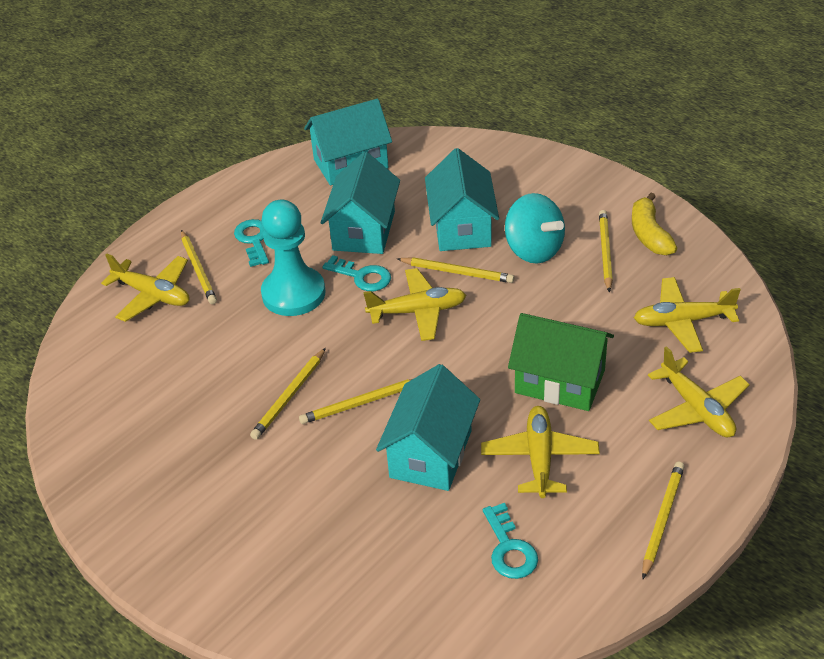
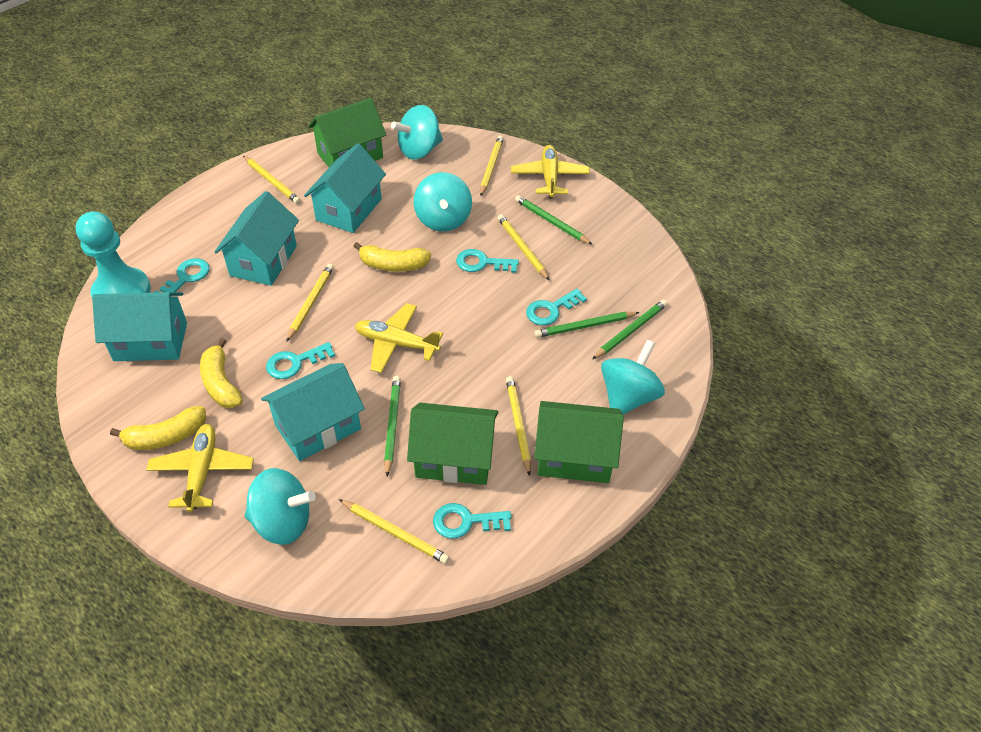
green house: [508,313,614,411] = 1 -> [308,98,386,167] [407,403,498,485] [534,401,624,483] = 3
green pencil: none = 0 -> [384,376,401,476] [515,195,593,245] [534,312,640,338] [593,300,668,359] = 4
turquoise key: [234,219,269,267] [323,255,391,291] [483,503,538,579] = 3 -> [153,258,210,297] [266,342,335,379] [433,503,511,539] [456,249,519,273] [526,289,587,325] = 5
turquoise spinning top: [505,193,565,264] = 1 -> [244,468,316,545] [391,105,443,160] [414,172,472,232] [601,340,665,415] = 4
yellow banana: [632,193,677,255] = 1 -> [110,406,206,450] [200,338,243,408] [353,242,431,272] = 3
yellow plane: [101,254,190,322] [363,268,466,341] [481,406,600,498] [634,277,741,353] [648,346,750,437] = 5 -> [146,424,254,512] [355,303,443,373] [511,145,590,198] = 3

